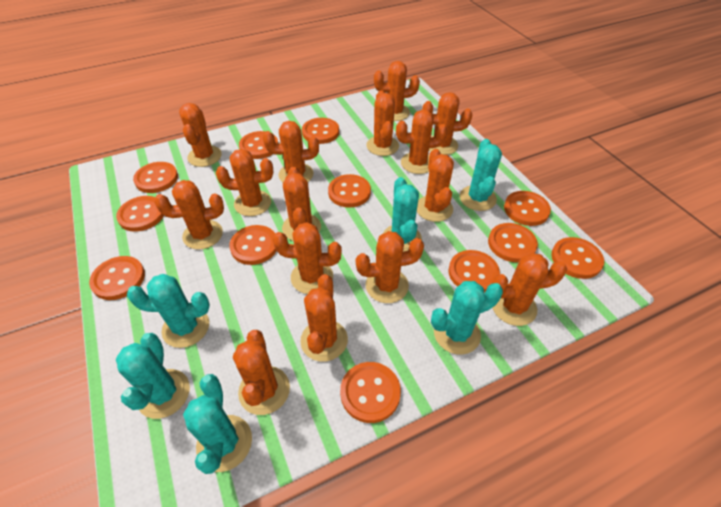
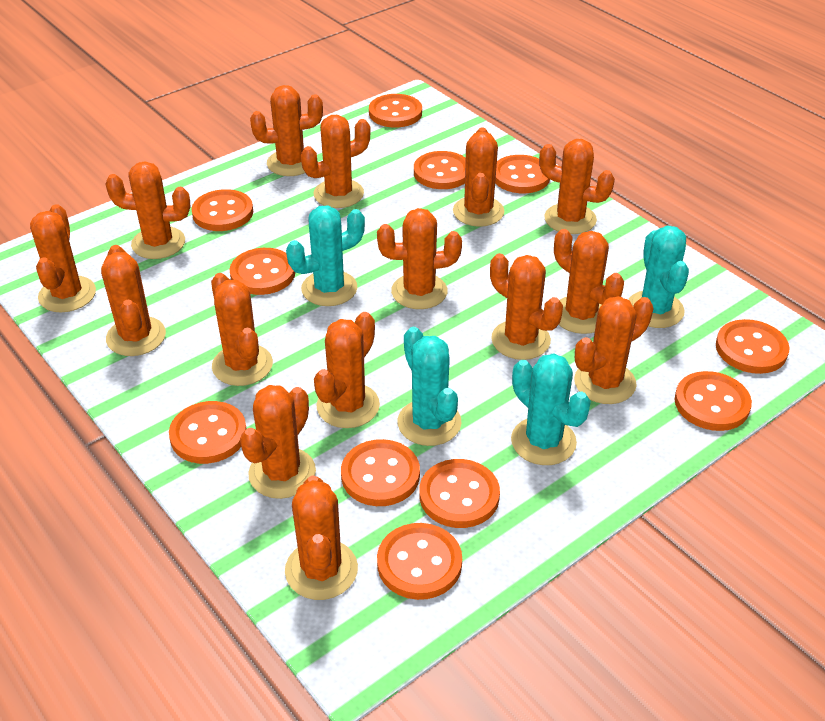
orange button: [89,256,145,300] [116,196,164,232] [133,162,178,193] [229,225,277,265] [239,131,278,159] [302,118,339,144] [328,174,371,207] [340,362,401,423] [448,250,500,293] [488,223,538,262] [504,191,551,226] [551,237,604,279] = 12 -> [169,401,246,464] [191,189,253,231] [230,248,295,295] [341,439,420,506] [369,94,422,127] [377,523,462,600] [414,151,466,189] [419,459,500,528] [495,155,550,193] [674,371,752,431] [716,319,790,374] = 11
turquoise cactus: [116,333,190,419] [127,274,210,348] [183,374,252,474] [383,177,422,252] [431,281,503,355] [460,139,502,211] = 6 -> [286,206,365,306] [397,327,462,446] [511,353,591,465] [628,226,689,328] = 4

